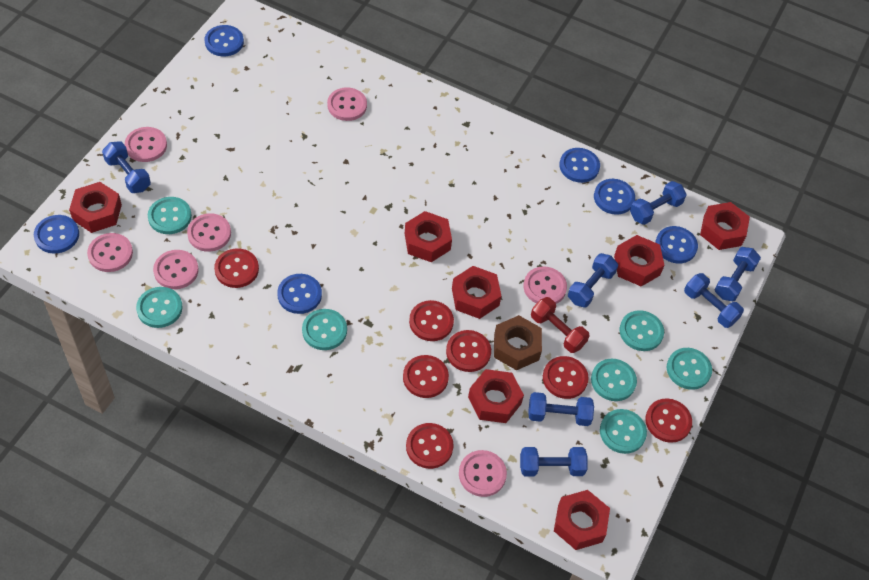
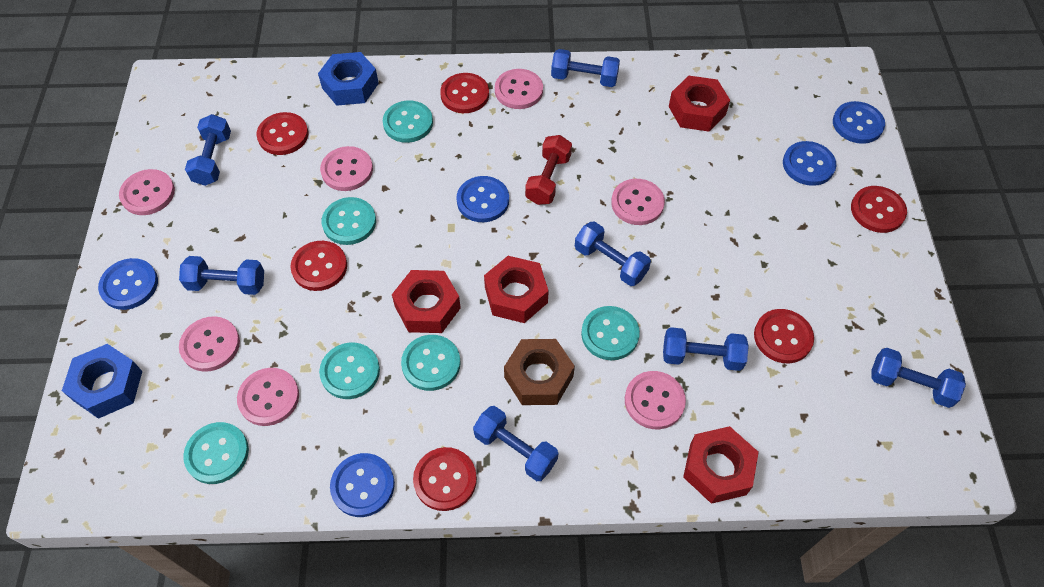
blue button: [34,215,79,253] [205,25,244,56] [277,274,322,314] [559,148,600,183] [594,179,635,215] [655,226,698,264] = 6 -> [98,258,158,310] [330,453,395,517] [456,176,509,222] [783,141,836,186] [833,101,885,144] = 5
blue nut: none = 0 -> [62,344,142,419] [318,52,379,106] = 2
red button: [214,248,259,288] [403,355,449,398] [406,423,454,469] [409,300,454,341] [446,330,491,372] [543,356,589,399] [645,398,692,443] = 7 -> [256,112,308,155] [290,241,347,291] [413,447,477,511] [440,73,489,113] [754,309,814,363] [851,186,907,233] = 6
red nut: [69,182,122,233] [405,211,452,262] [452,266,501,319] [468,369,524,423] [554,490,610,550] [614,235,664,287] [700,202,750,250] = 7 -> [392,270,461,333] [484,256,549,323] [669,76,730,132] [683,426,759,504] = 4
turquoise button: [136,287,183,328] [148,197,192,234] [302,309,347,350] [591,359,637,401] [600,409,647,454] [620,310,664,351] [667,348,712,390] = 7 -> [183,422,249,484] [319,343,380,399] [322,197,376,245] [383,100,433,143] [401,335,461,391] [581,306,640,360] = 6

